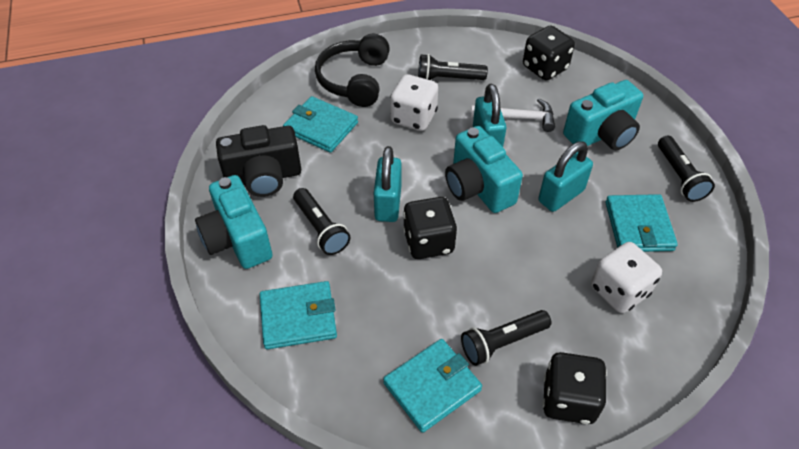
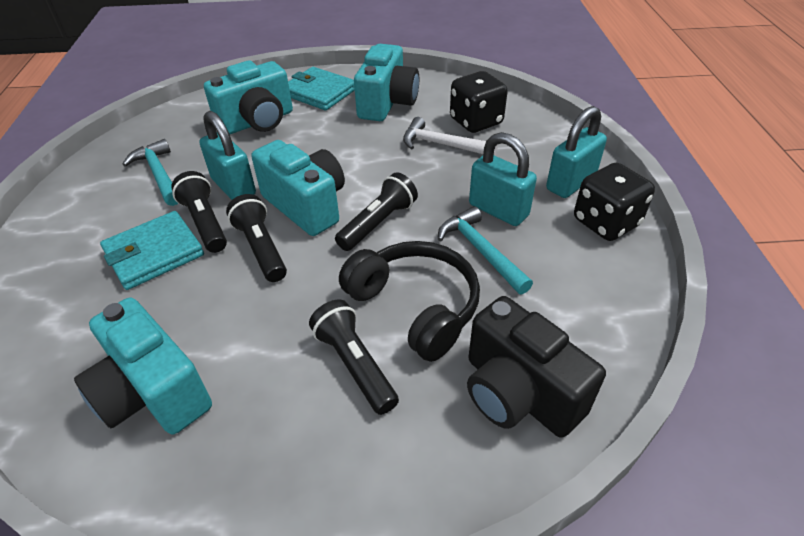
black dice: [403,197,457,259] [523,25,575,80] [542,352,607,424] = 3 -> [450,71,508,133] [574,163,655,241] = 2
turquoise camera: [195,175,272,269] [445,126,523,213] [563,80,643,150] = 3 -> [74,298,212,435] [204,60,293,134] [251,140,345,236] [354,44,419,121] = 4
turquoise hammer: none = 0 -> [122,139,178,206] [438,206,533,294] = 2
turquoise wallet: [260,281,337,349] [283,96,358,153] [383,339,482,433] [605,194,678,252] = 4 -> [100,211,204,290] [288,67,355,111] = 2
white dice: [390,74,438,131] [591,242,662,313] = 2 -> none = 0

